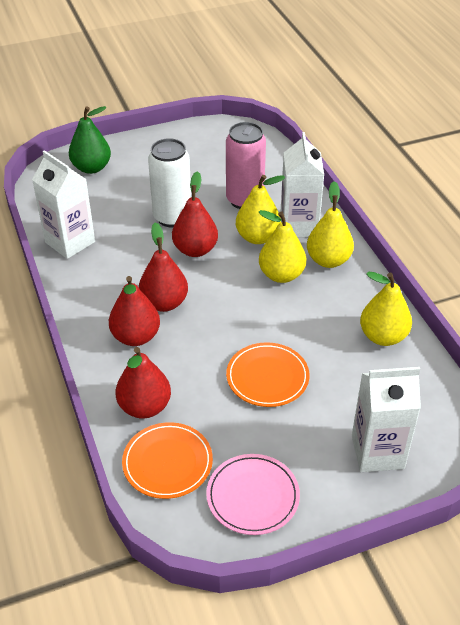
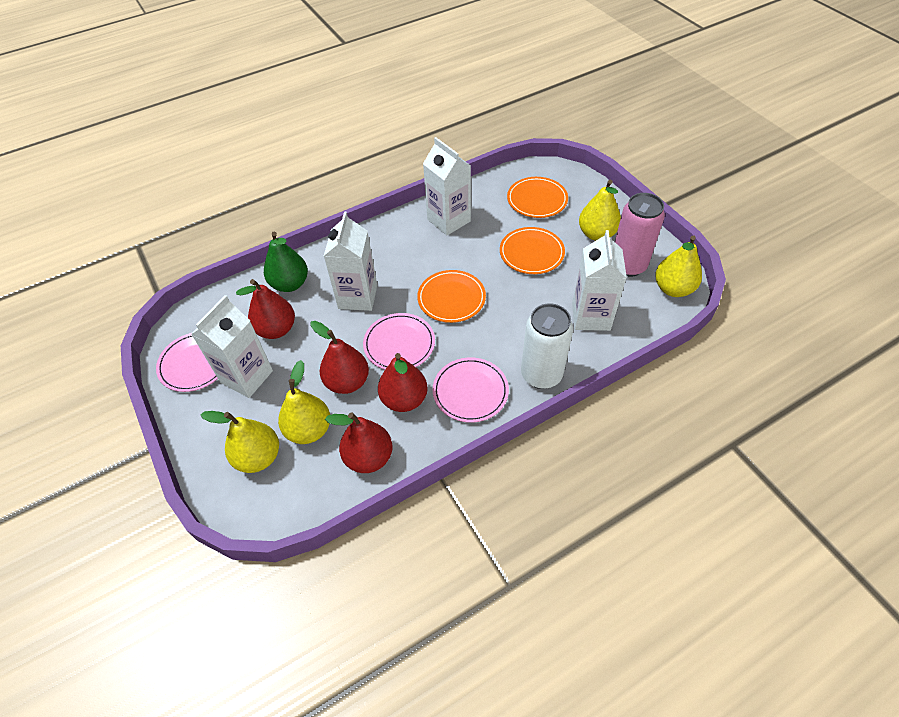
orange plate: [122,422,213,499] [226,342,309,407] = 2 -> [417,270,486,323] [500,227,565,274] [507,177,568,218] = 3
pink plate: [206,454,300,535] = 1 -> [156,333,218,392] [363,313,435,370] [433,357,509,423] = 3
white carton: [32,150,95,259] [280,132,324,237] [352,367,421,472] = 3 -> [191,295,273,398] [324,211,377,311] [423,137,471,235] [572,230,627,331] = 4

